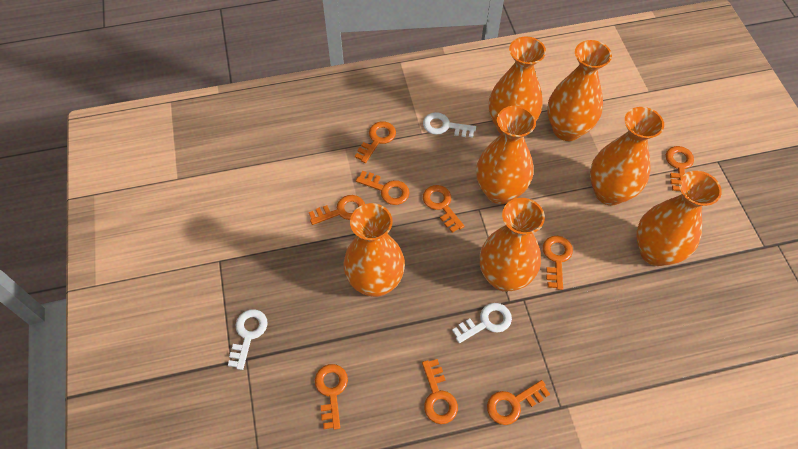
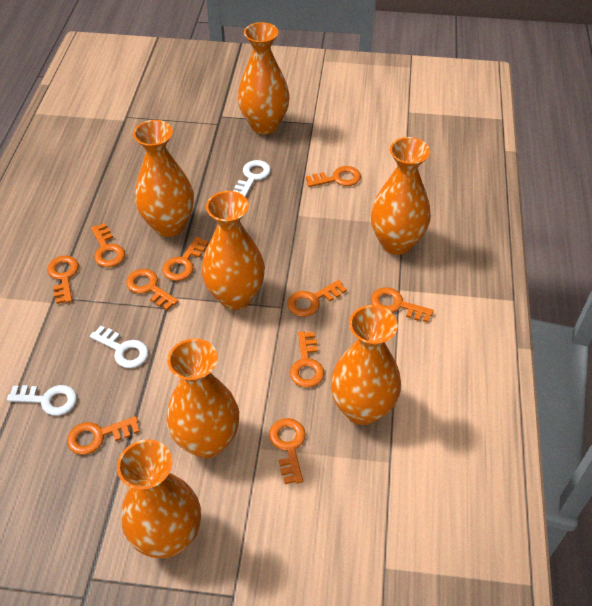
orange key: [309,195,365,225] [315,364,348,430] [355,121,396,163] [356,171,409,205] [422,359,458,424] [423,185,465,233] [487,380,550,425] [543,236,573,290] [666,146,694,191] = 9 -> [47,256,79,304] [67,416,140,455] [91,223,125,267] [126,269,179,310] [162,237,209,281] [269,418,306,484] [287,280,347,317] [290,331,324,388] [306,166,361,187] [371,287,434,323] = 10

